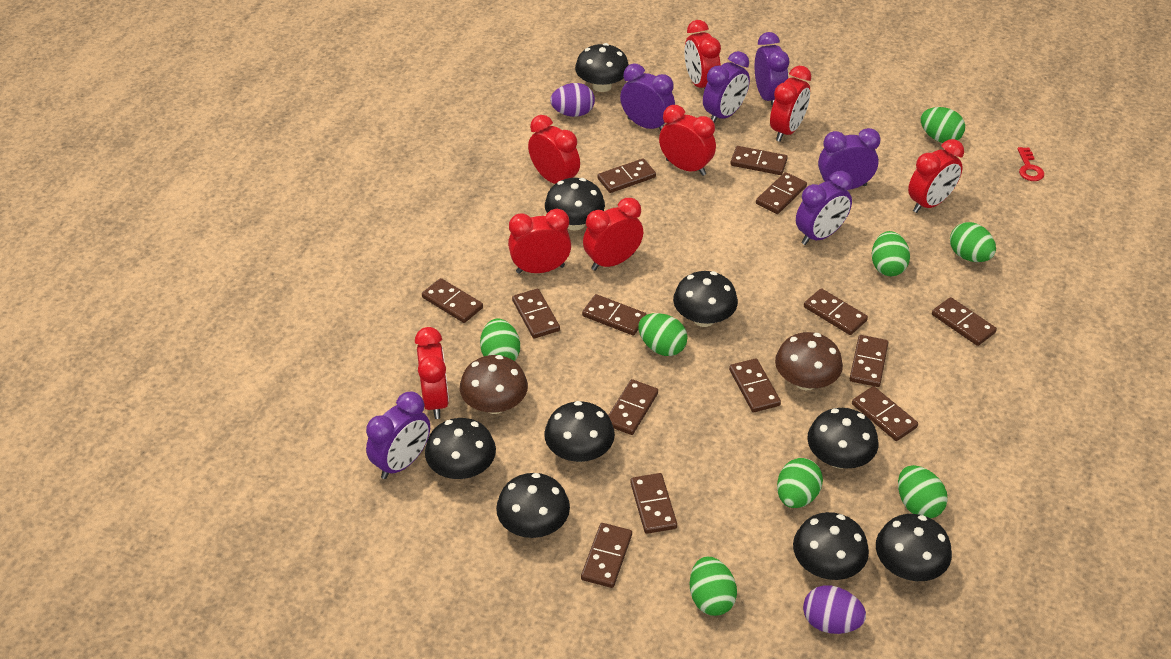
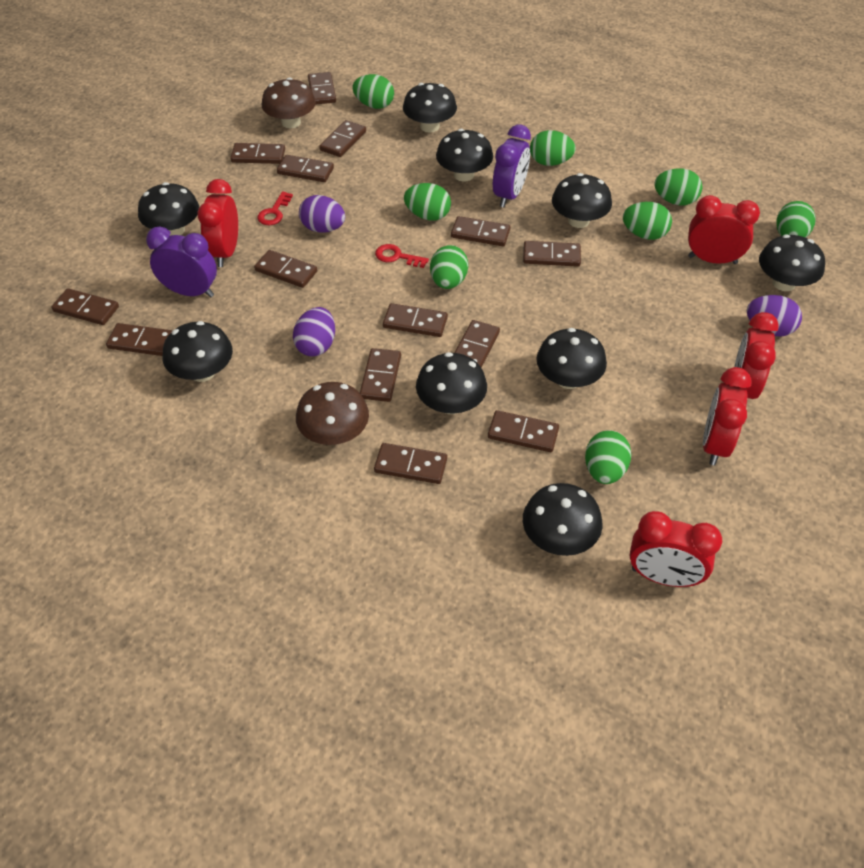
purple clock: [366,391,430,479] [620,64,675,130] [703,51,750,123] [755,32,789,106] [796,171,853,245] [818,128,881,190] = 6 -> [146,226,217,297] [493,124,531,207] = 2
purple egg: [550,83,595,117] [803,585,866,634] = 2 -> [293,307,335,357] [299,195,345,233] [747,295,802,337] = 3
red clock: [415,327,449,419] [508,209,571,274] [528,115,580,184] [583,198,643,271] [659,105,716,176] [684,20,721,89] [770,66,811,142] [908,139,964,213] = 8 -> [197,179,238,267] [630,511,722,587] [688,195,760,264] [703,367,752,465] [734,312,779,399] = 5
red key: [1017,147,1044,181] = 1 -> [257,191,293,225] [375,244,429,268] = 2

